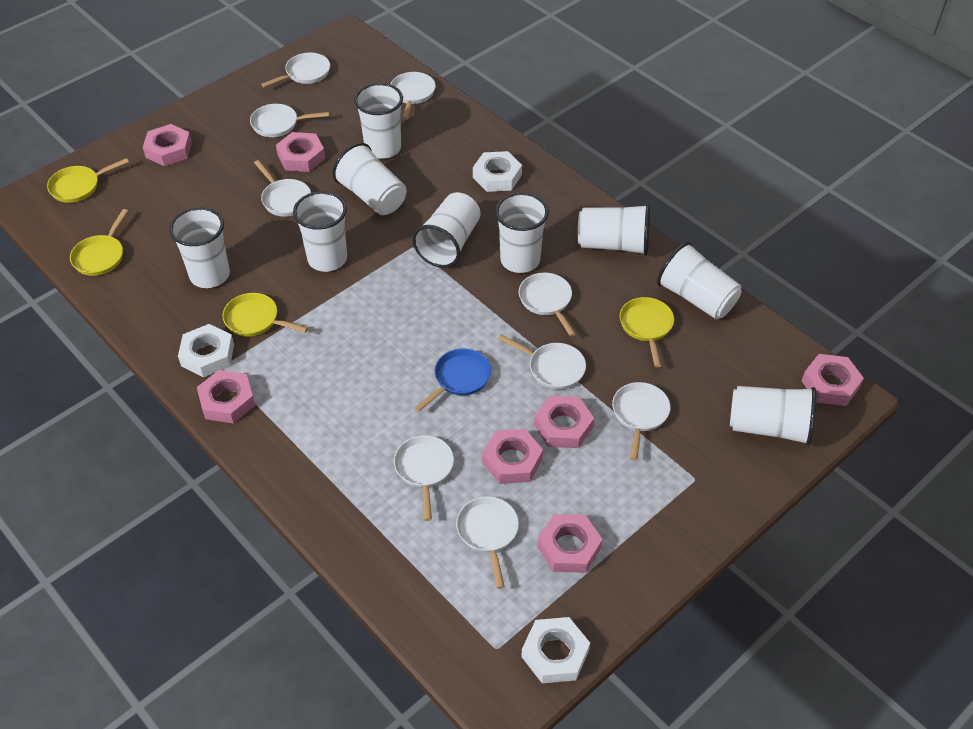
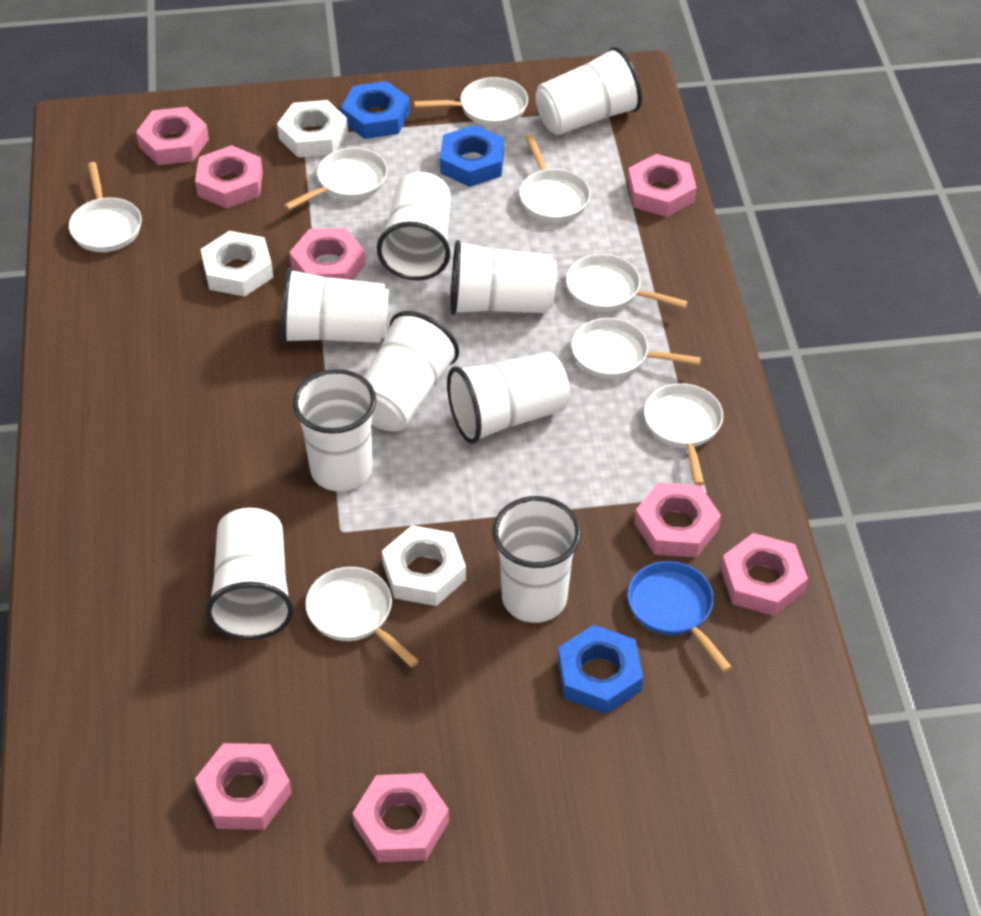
blue nut: none = 0 -> [341,81,410,139] [440,125,504,187] [558,625,643,714] = 3
pink nut: [143,124,192,166] [197,370,255,424] [276,132,325,172] [482,429,543,484] [534,396,594,448] [537,514,603,573] [802,354,864,406] = 7 -> [136,107,209,165] [195,145,263,209] [195,743,292,830] [289,228,366,280] [352,773,449,862] [627,154,697,217] [635,482,721,557] [721,533,808,616] = 8
white pan: [250,104,329,137] [254,160,311,217] [261,53,330,87] [390,72,436,120] [394,435,454,521] [456,496,519,589] [498,334,586,389] [519,273,576,337] [612,382,670,461] = 9 -> [69,162,142,252] [284,148,388,210] [305,567,419,667] [414,77,528,126] [519,134,591,222] [566,254,688,311] [571,318,701,379] [644,383,723,486] = 8
yellow pan: [47,158,129,203] [70,209,128,276] [222,293,308,337] [619,297,674,367] = 4 -> none = 0

